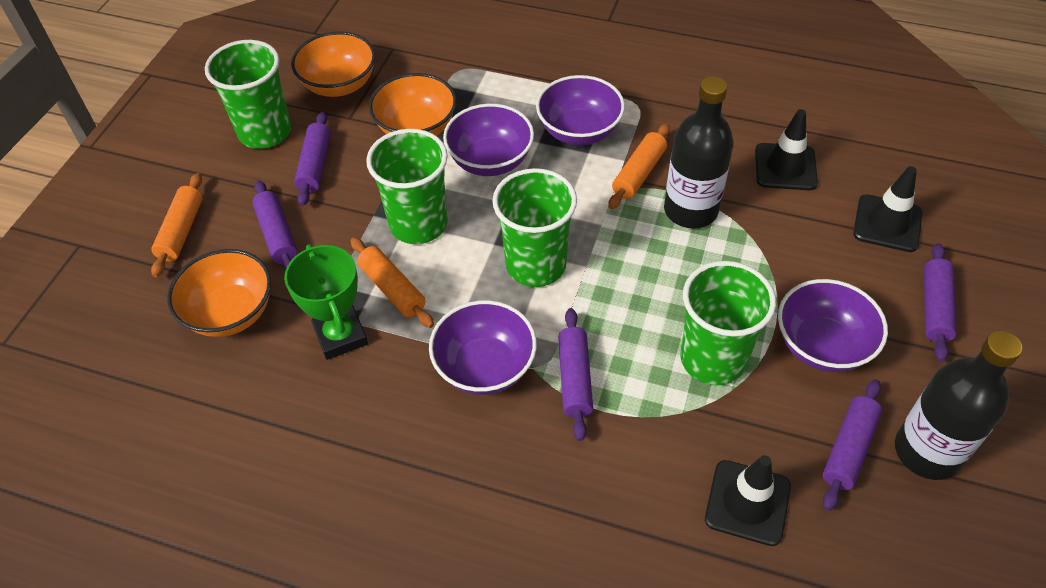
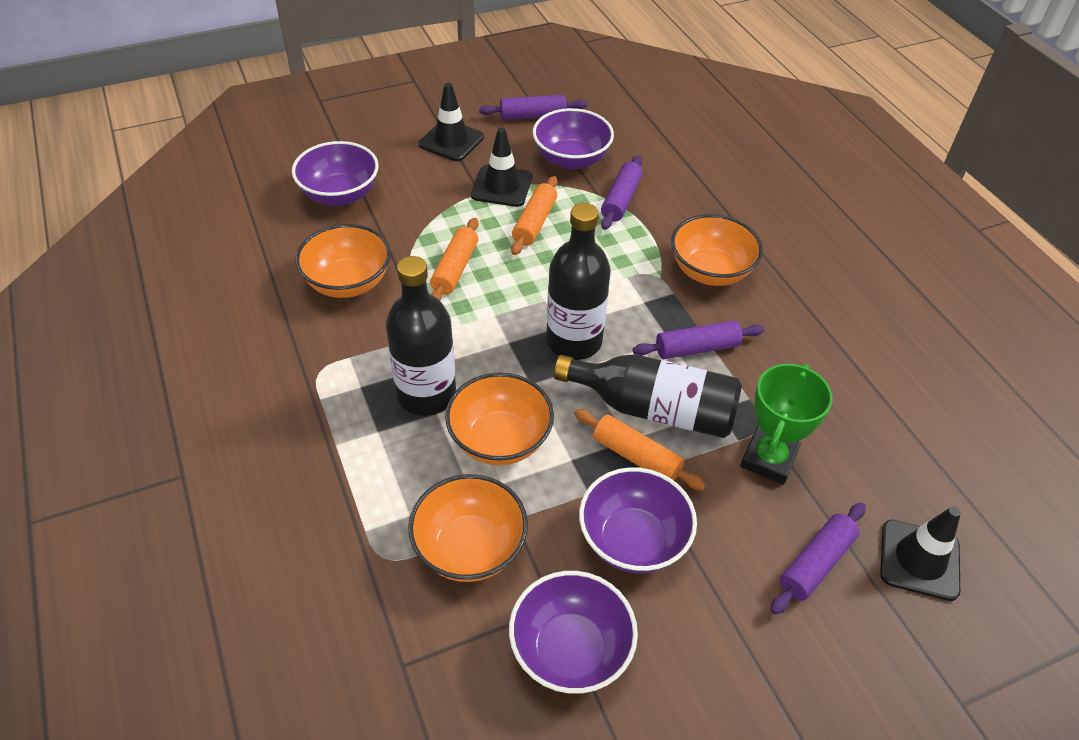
black bottle: [664,76,734,228] [895,331,1022,480] = 2 -> [386,256,456,416] [546,203,611,360] [554,354,742,438] = 3
green cup: [205,40,291,149] [366,129,448,244] [492,168,577,287] [680,261,776,385] = 4 -> none = 0
orange bowl: [167,249,271,337] [291,31,376,97] [369,73,457,136] = 3 -> [295,224,391,298] [408,474,528,582] [445,373,554,465] [671,214,763,286] = 4
purple rolling pin: [252,180,298,271] [294,112,331,206] [558,308,593,441] [823,379,882,511] [924,243,957,362] = 5 -> [479,95,587,120] [601,155,643,230] [633,321,764,359] [771,502,866,615] = 4

